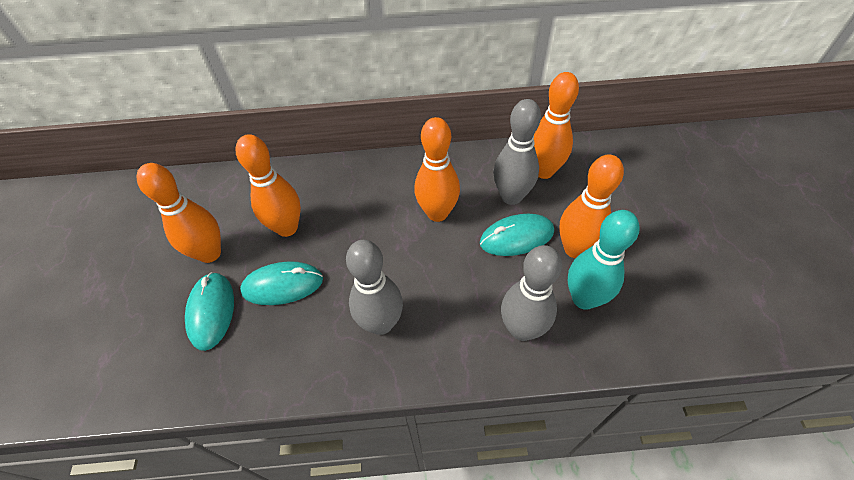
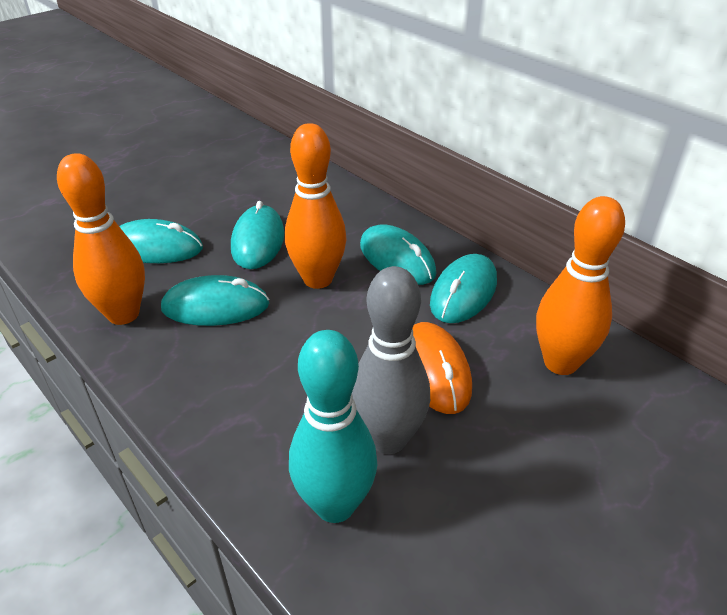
grey bowling pin: [346,240,403,335] [493,99,541,205] [501,245,562,341] = 3 -> [352,266,430,454] = 1
orange bowling pin: [137,163,221,263] [235,134,301,237] [414,117,460,222] [534,72,579,179] [559,155,624,258] = 5 -> [57,153,145,325] [285,123,347,289] [536,196,625,375] = 3
orange mouse: none = 0 -> [412,322,472,414] = 1
turquoise mouse: [185,272,234,351] [240,261,323,305] [480,214,554,256] = 3 -> [119,219,203,263] [161,275,269,326] [231,201,284,269] [360,224,436,285] [430,254,497,323] = 5

